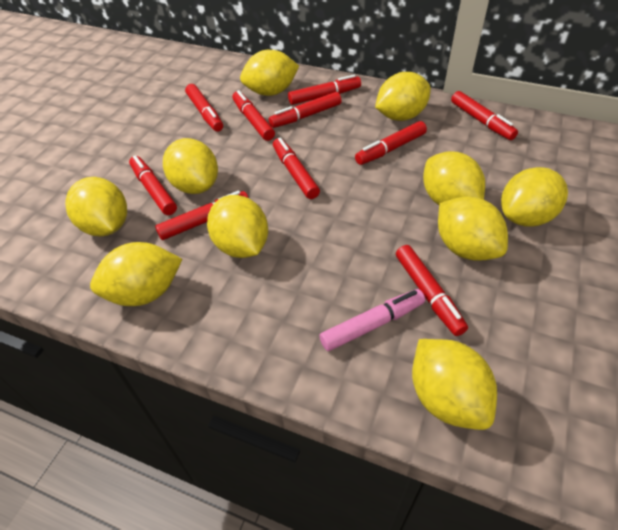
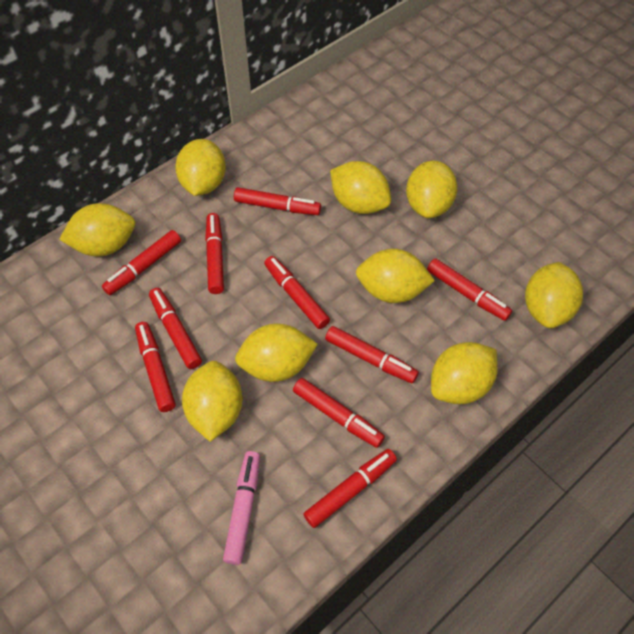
yellow lemon: [65,177,127,236] [90,242,182,306] [163,138,218,194] [207,195,268,258] [240,50,299,96] [375,72,431,121] [412,339,497,430] [423,151,485,205] [438,196,508,261] [501,167,568,227] = 10 -> [59,203,136,256] [175,139,226,196] [182,361,243,442] [235,324,318,382] [330,161,391,214] [356,249,435,303] [406,161,458,218] [431,342,498,404] [525,262,583,328] = 9

